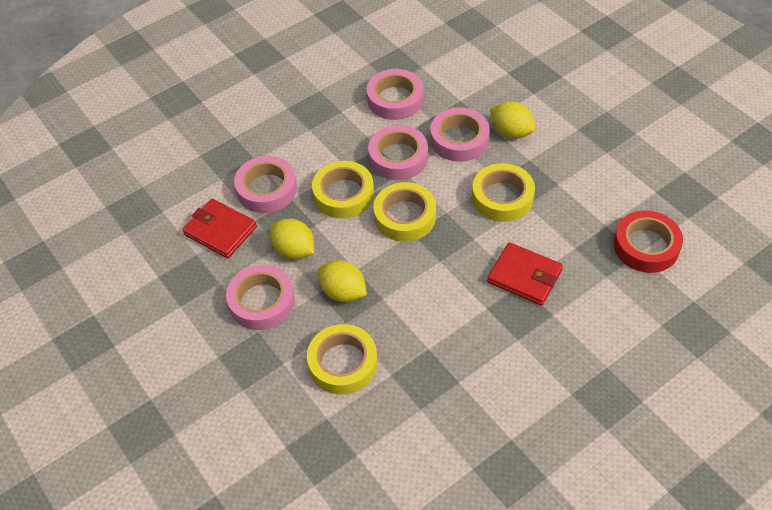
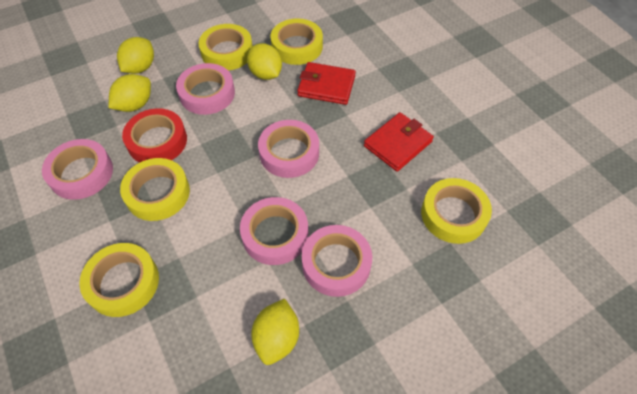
yellow lemon: [270,219,314,259] [318,260,367,302] [490,101,536,138] = 3 -> [109,74,151,112] [117,37,154,74] [247,43,282,80] [251,298,299,365] = 4
yellow tape: [307,324,378,395] [312,161,374,218] [373,182,436,242] [472,163,535,222] = 4 -> [79,243,159,317] [120,158,190,221] [199,24,252,70] [271,18,323,65] [421,178,492,244] = 5

